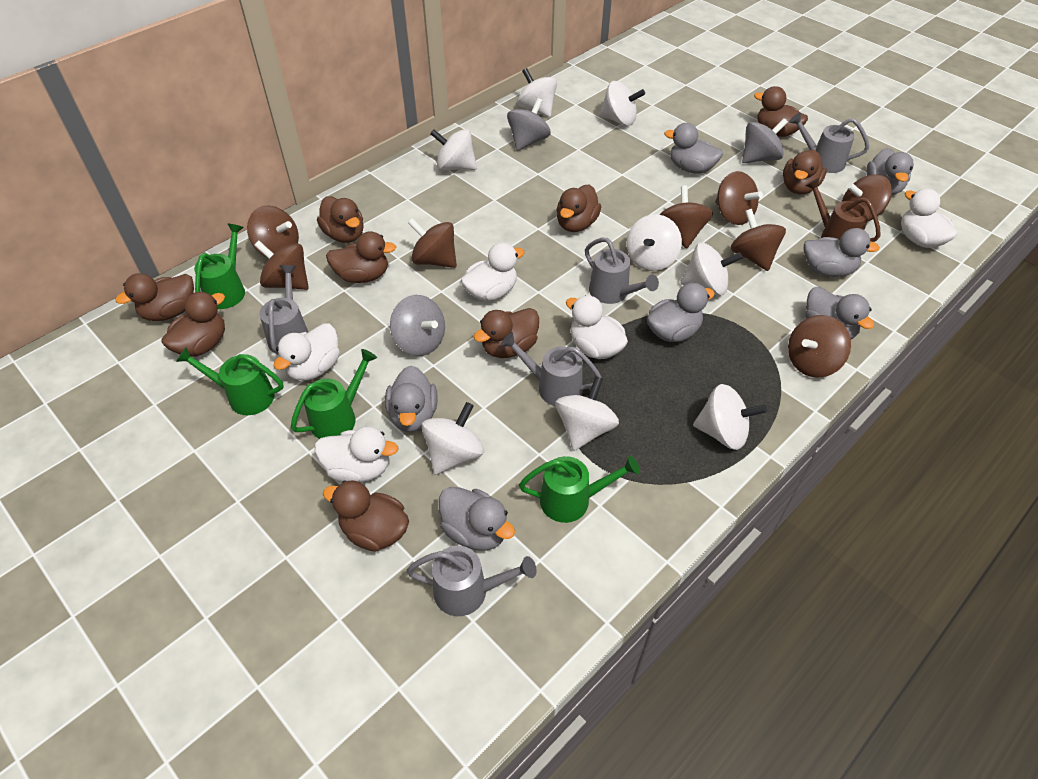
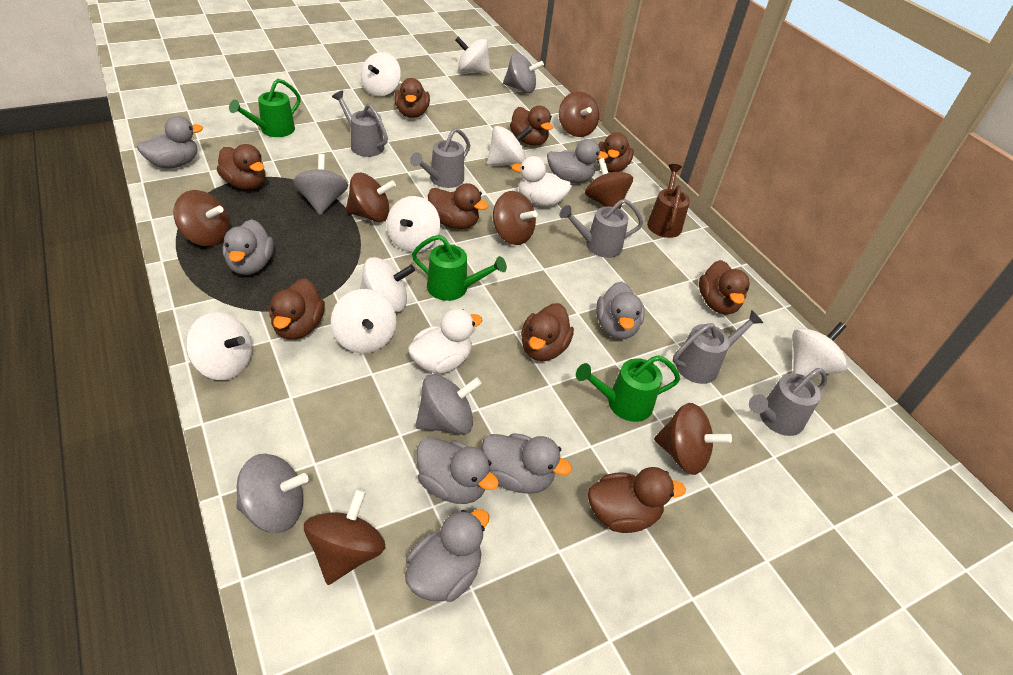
brown spinning top: [247,205,299,257] [254,241,309,290] [408,218,457,268] [660,186,713,249] [715,171,763,225] [731,209,786,271] [788,315,851,378] [842,174,892,222] = 8 -> [173,190,229,247] [304,489,385,585] [345,173,396,222] [493,191,538,245] [559,91,599,137] [585,158,633,209] [654,403,732,475] = 7
green watering can: [176,347,284,415] [194,223,245,309] [291,349,377,439] [519,456,640,523] = 4 -> [229,79,301,137] [412,235,507,301] [576,355,680,422] = 3
grey spinning top: [390,295,445,356] [507,98,551,151] [742,118,788,163] = 3 -> [236,454,308,533] [293,154,348,215] [415,374,482,435] [503,53,544,93] = 4
white duck: [274,323,340,381] [315,426,399,482] [461,243,525,301] [566,295,628,359] [901,189,957,248] = 5 -> [408,309,482,373] [511,156,572,206] = 2

